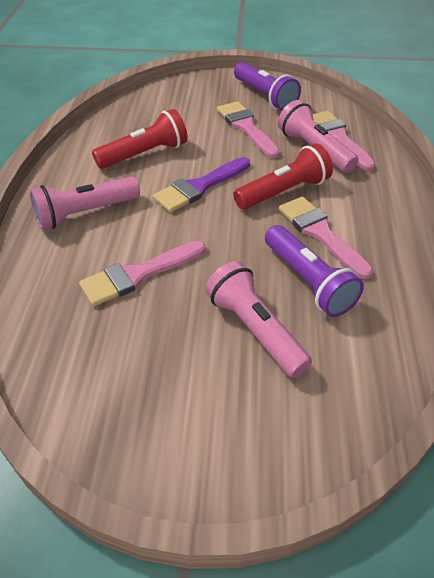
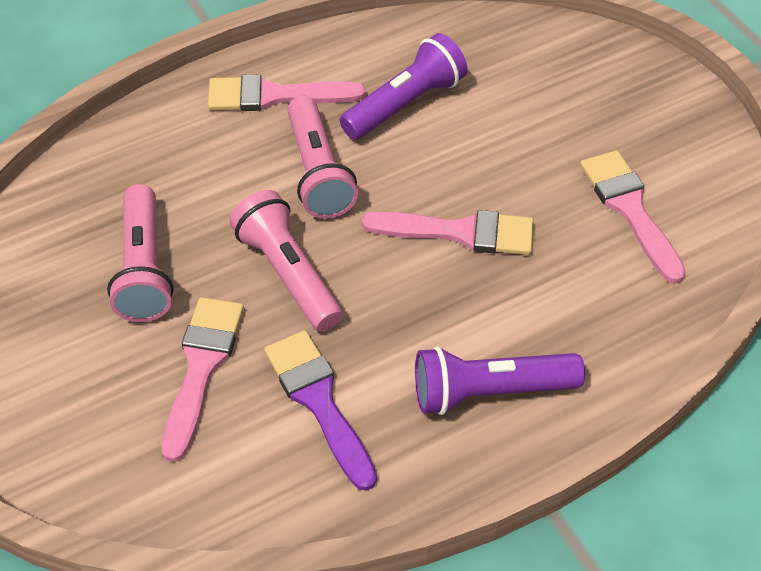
red flashlight: [92,109,188,169] [233,143,333,210] = 2 -> none = 0

